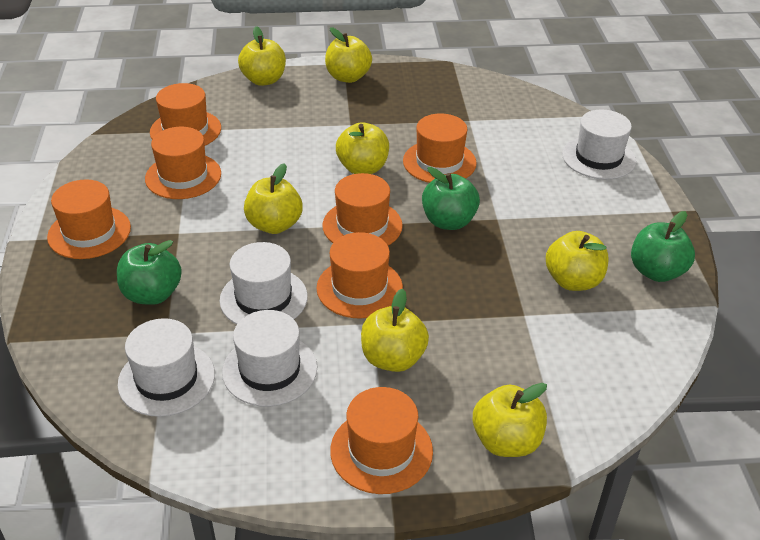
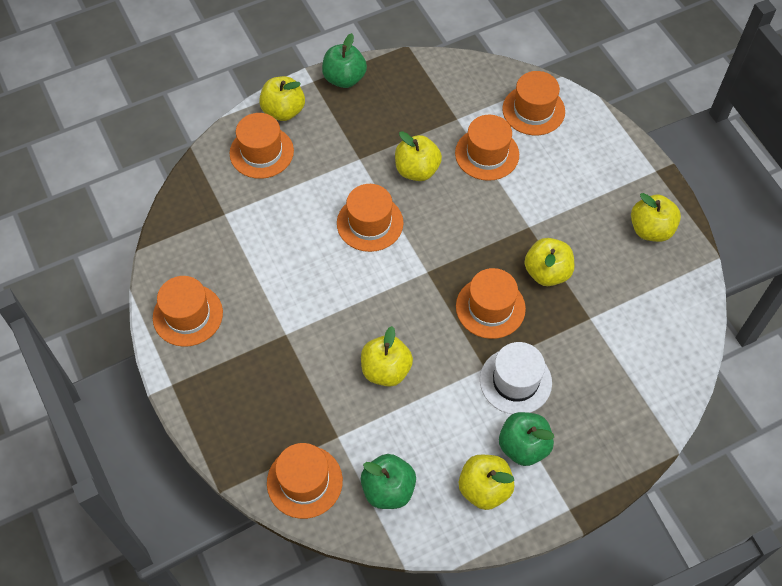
white hat: [118,318,215,417] [220,242,308,324] [222,310,317,407] [562,110,636,179] = 4 -> [480,342,552,414] = 1
yellow apple: [238,26,286,86] [244,163,303,234] [325,27,372,83] [336,122,389,174] [361,289,429,372] [473,383,547,457] [546,231,608,291] = 7 -> [259,76,305,121] [361,326,413,387] [395,131,442,181] [459,455,515,510] [524,238,574,286] [631,193,681,242] = 6

